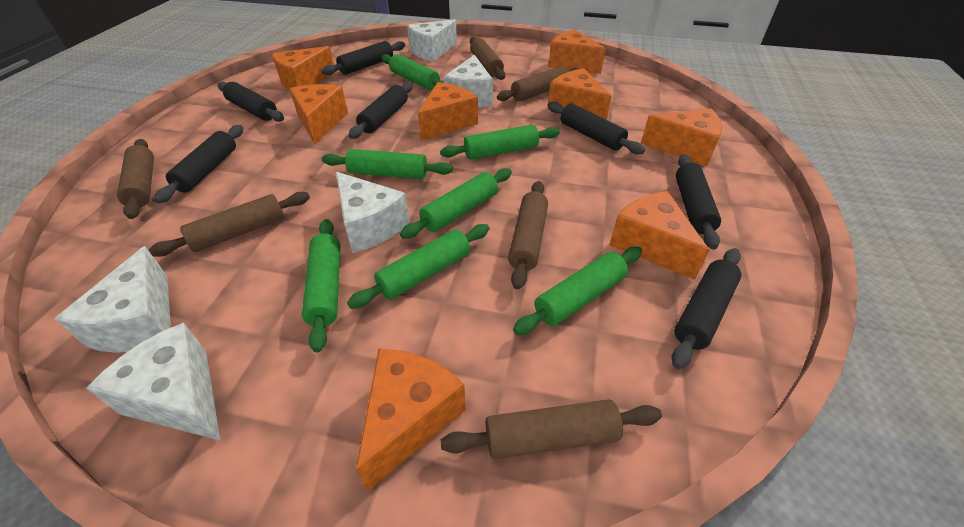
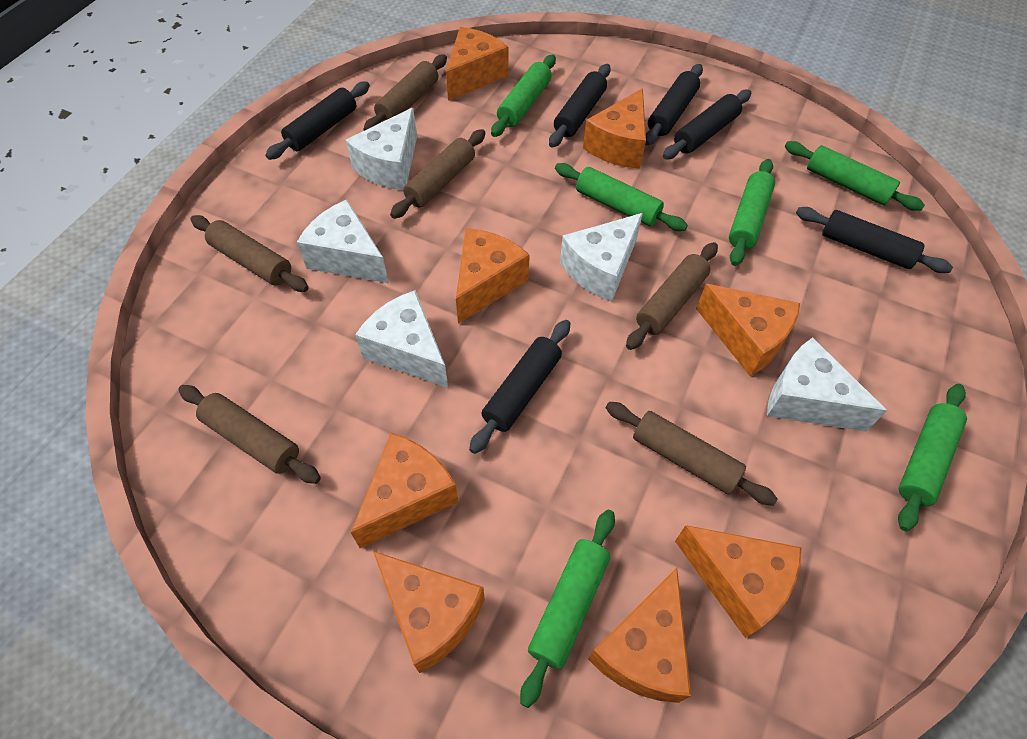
black rolling pin: [154,125,243,204] [218,82,284,122] [322,41,405,75] [349,82,413,139] [548,101,645,154] [671,248,741,369] [676,154,721,250] = 7 -> [265,81,370,160] [469,320,571,454] [549,64,611,148] [645,64,703,146] [663,89,751,160] [796,207,953,273] = 6
green rolling pin: [302,219,340,352] [322,149,453,179] [347,224,489,309] [381,54,444,90] [400,168,512,239] [440,125,560,160] [513,247,642,335] = 7 -> [491,54,556,137] [520,510,615,708] [555,163,688,231] [729,159,775,266] [785,141,925,211] [898,384,967,531] = 6

